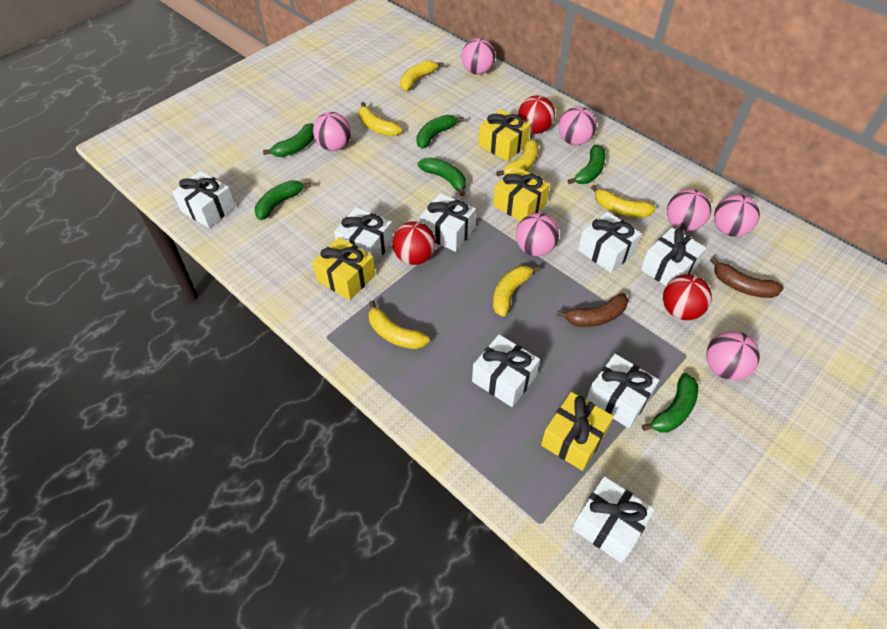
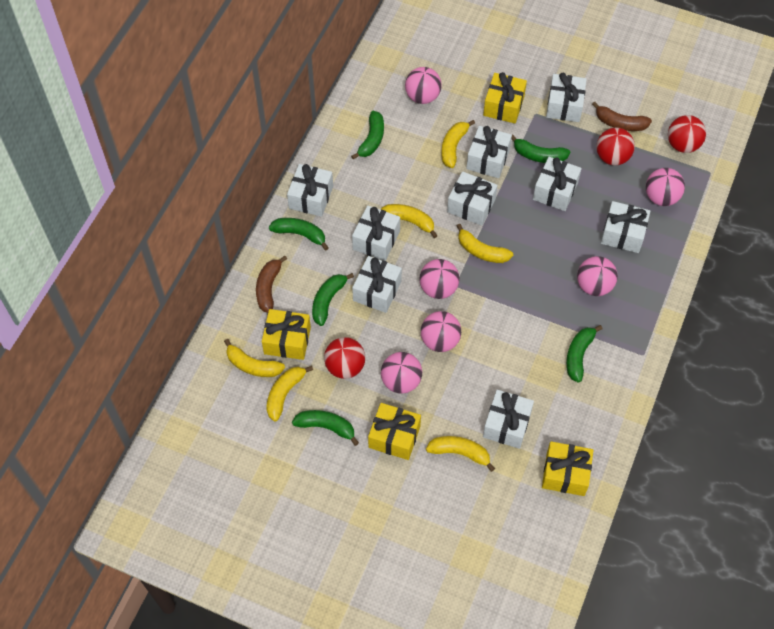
pink ball: [313,112,351,151] [461,38,495,75] [516,213,559,256] [559,107,597,145] [667,189,711,231] [706,331,760,380] [714,194,760,237] = 7 -> [381,352,422,394] [405,67,442,104] [420,259,459,299] [421,311,461,352] [577,256,618,296] [646,168,685,206] = 6
white gift: [172,171,236,228] [334,207,393,265] [420,193,476,252] [472,334,540,407] [572,476,655,563] [578,211,641,273] [586,354,659,428] [641,228,706,286] = 8 -> [287,164,333,217] [352,205,400,261] [352,256,402,313] [447,171,498,226] [466,126,512,178] [483,390,534,449] [533,157,582,211] [546,73,587,122] [601,201,650,253] = 9

